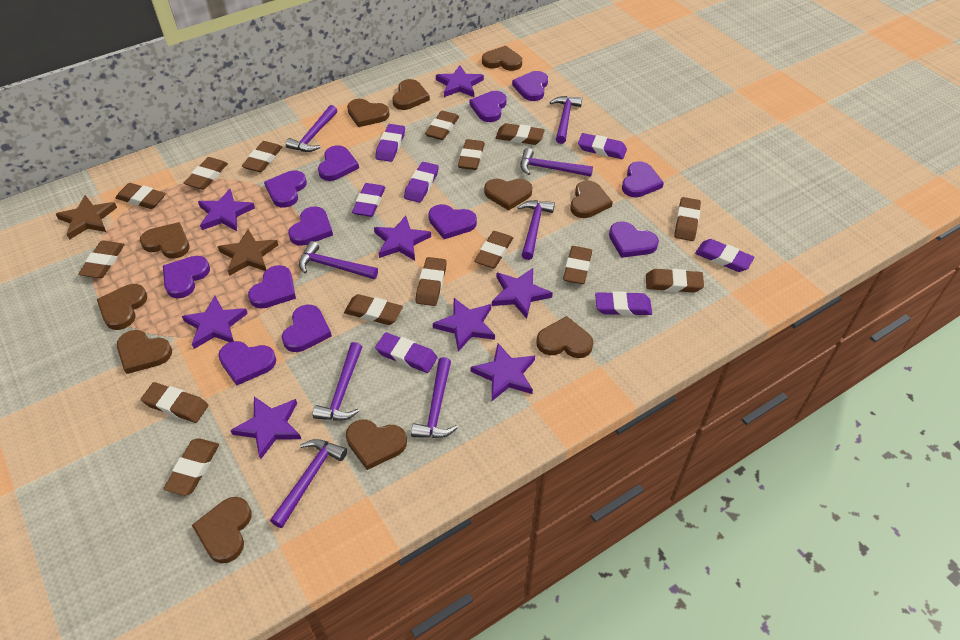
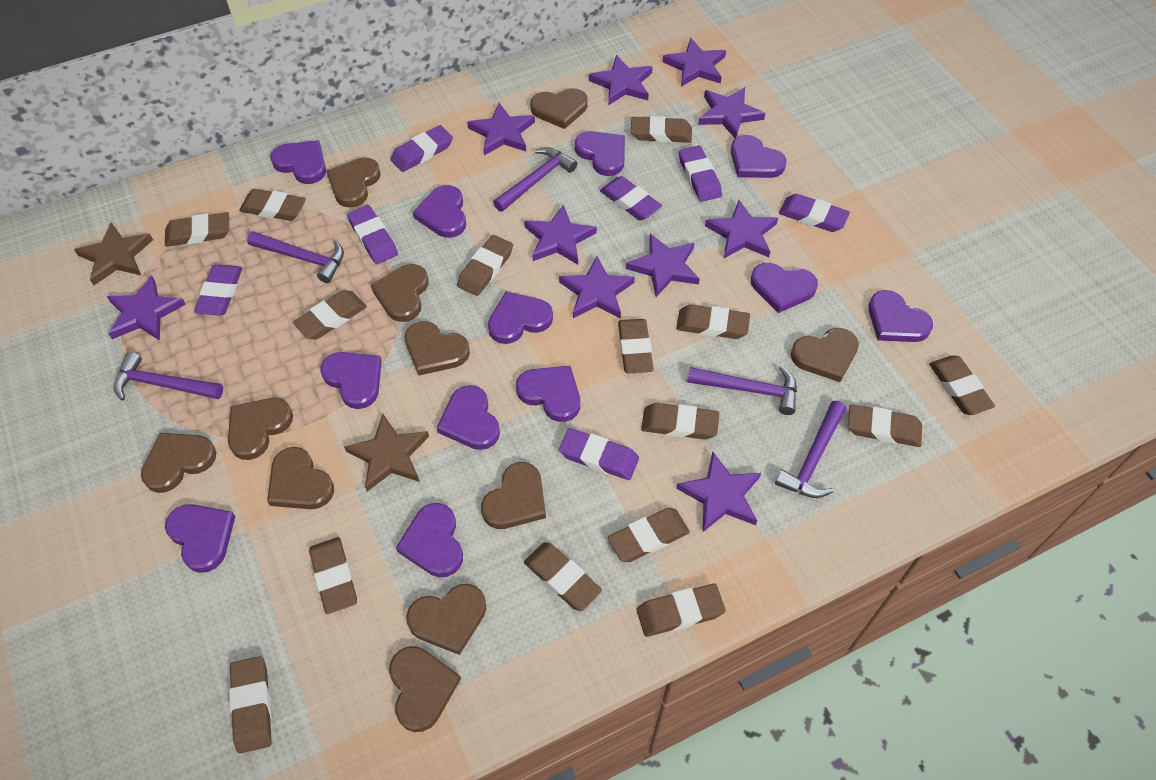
purple hammer: [270,439,347,528] [285,105,337,152] [299,241,378,279] [313,342,362,420] [411,357,458,438] [517,200,555,260] [520,148,593,177] [550,96,582,144] = 8 -> [114,352,223,401] [247,231,344,283] [493,147,577,212] [687,366,797,415] [775,401,846,498] = 5
purple star: [182,296,248,349] [198,189,255,231] [230,397,301,459] [374,215,431,261] [433,298,495,352] [436,66,484,97] [471,343,535,401] [492,268,553,319] = 8 -> [107,276,186,341] [467,103,535,155] [524,204,597,265] [559,256,635,319] [589,55,653,105] [626,234,700,297] [662,38,726,87] [676,452,761,532] [698,87,765,138] [705,200,778,258] = 10

